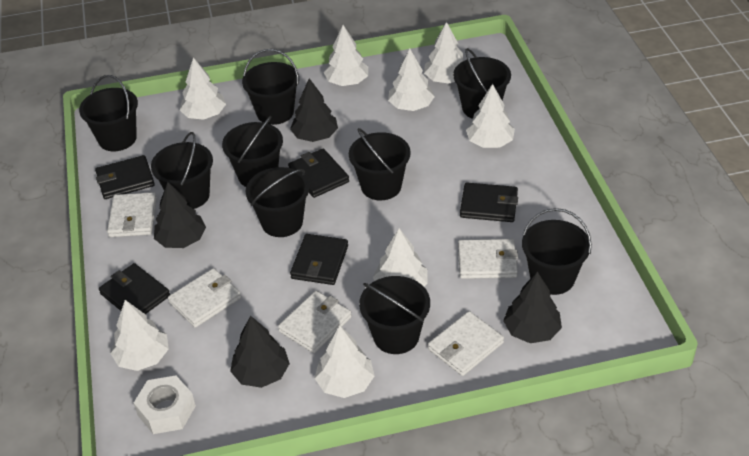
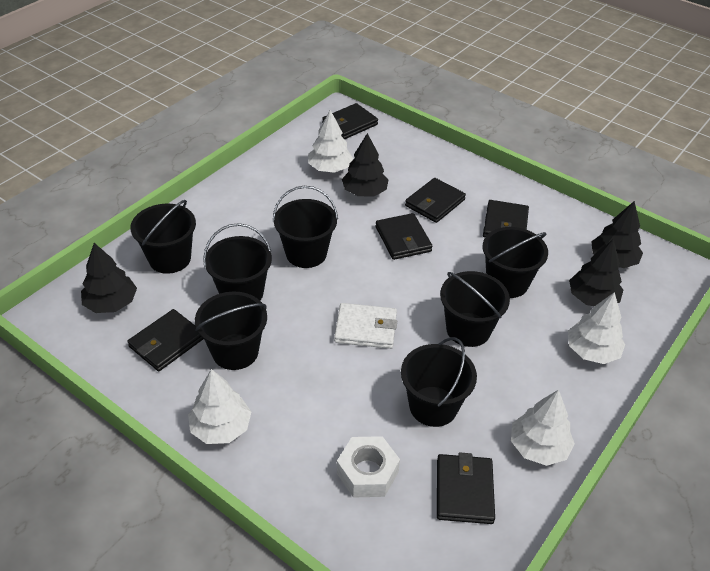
black bucket: [79,75,138,151] [151,132,213,209] [222,116,283,187] [242,49,299,125] [246,167,309,237] [349,128,411,200] [359,276,430,354] [453,48,511,119] [522,208,592,295] = 9 -> [130,200,196,274] [195,292,267,370] [203,223,272,300] [273,186,338,268] [401,337,477,427] [440,271,510,347] [483,227,548,298] = 7
black wallet: [95,155,155,199] [99,263,170,314] [288,149,349,198] [290,234,348,285] [460,183,518,222] = 5 -> [127,309,203,371] [322,103,378,139] [376,213,433,260] [405,178,466,223] [437,453,495,524] [483,200,529,237] = 6
white tree: [110,300,169,371] [180,57,226,120] [314,325,374,398] [324,25,368,86] [373,228,428,287] [388,49,435,111] [424,22,464,84] [466,84,515,148] = 8 -> [188,369,251,444] [308,110,353,173] [511,390,575,466] [568,292,625,364] = 4
white wallet: [107,192,157,237] [168,268,241,328] [278,291,352,353] [428,311,504,376] [458,239,518,279] = 5 -> [334,303,397,349] = 1

